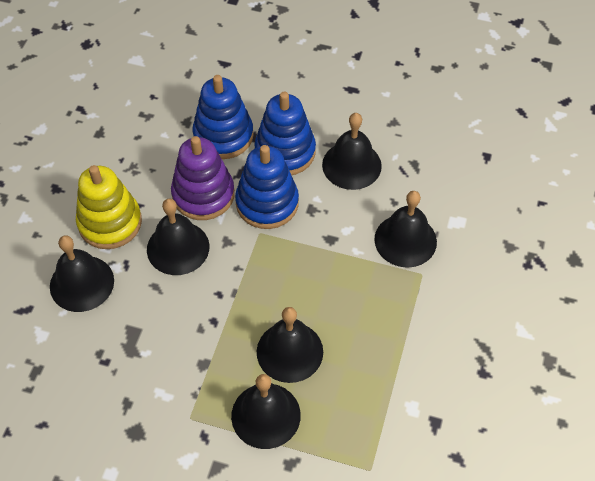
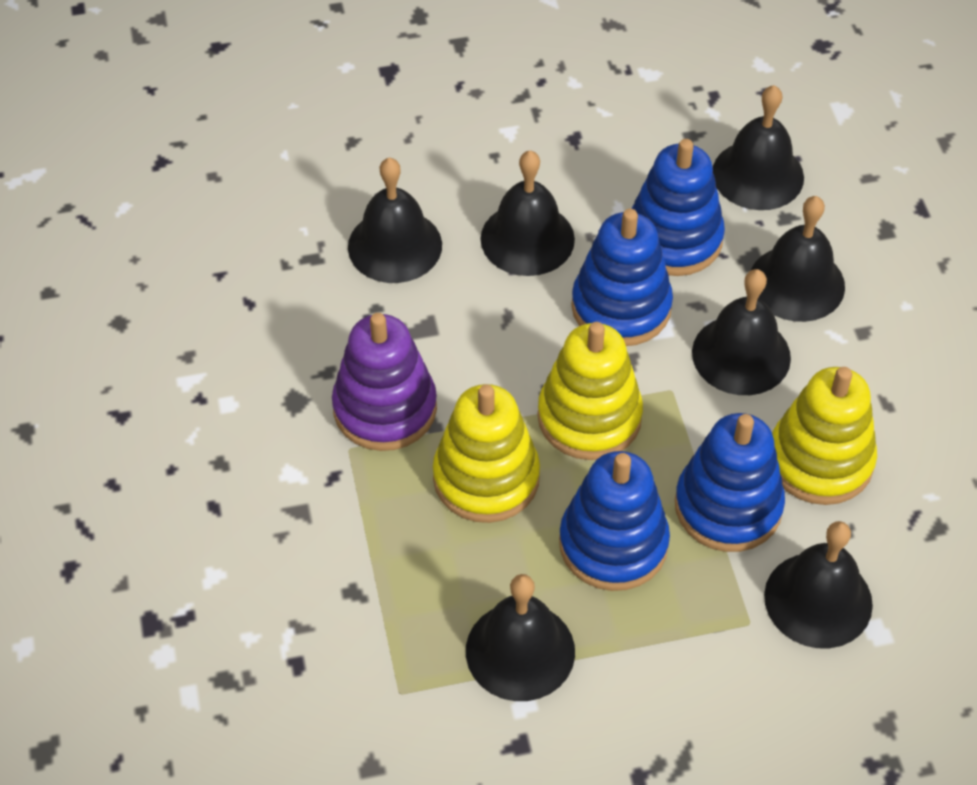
black bell: [50,235,114,312] [147,199,209,275] [231,374,301,449] [257,307,323,383] [322,113,382,190] [374,191,437,268] = 6 -> [348,158,442,283] [466,574,575,701] [481,151,575,276] [692,269,791,395] [713,85,804,210] [751,196,845,322] [764,521,873,648] = 7
blue stacking toy: [192,75,254,159] [235,145,299,229] [254,92,316,175] = 3 -> [559,451,670,591] [571,209,673,346] [631,139,725,276] [675,413,785,552] = 4
yellow stacking toy: [76,165,142,249] = 1 -> [433,384,540,523] [538,322,643,460] [772,367,877,505] = 3

